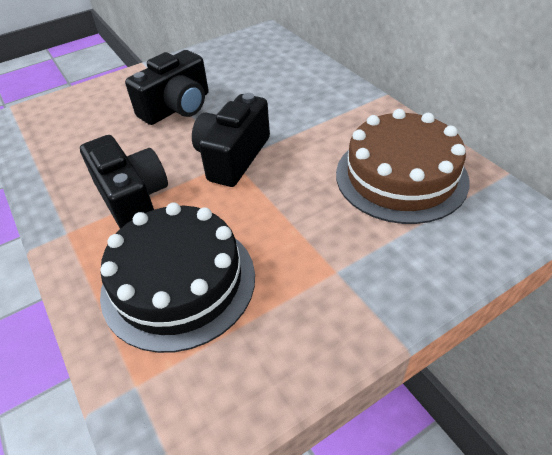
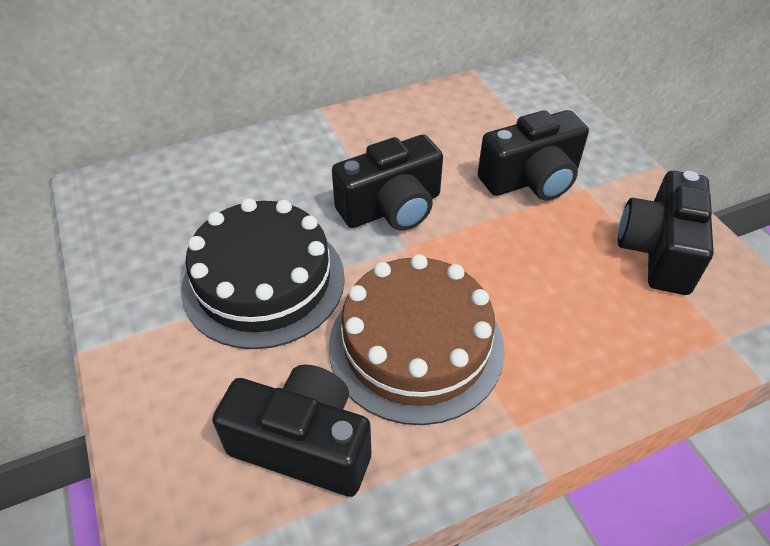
black camera: [80,135,168,229] [125,50,209,125] [192,93,270,187] = 3 -> [212,364,371,497] [332,135,443,231] [478,110,589,200] [618,171,714,295] = 4

